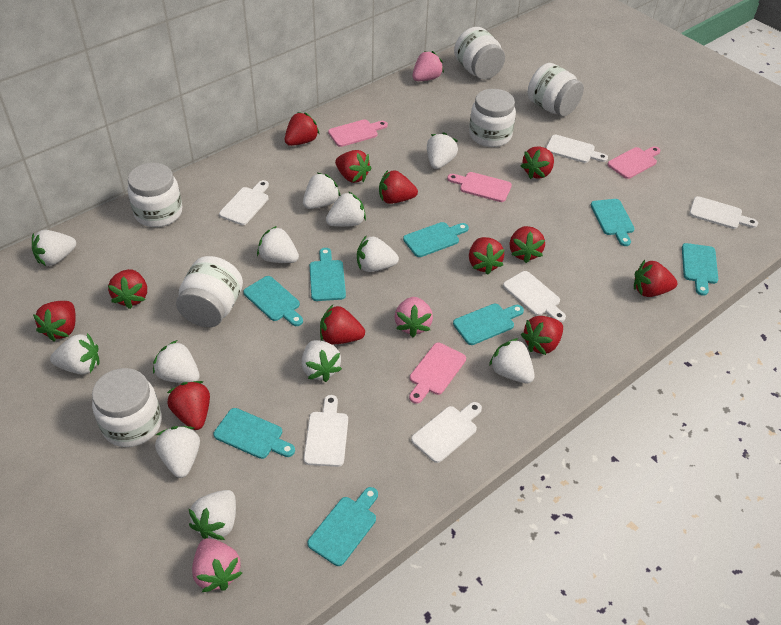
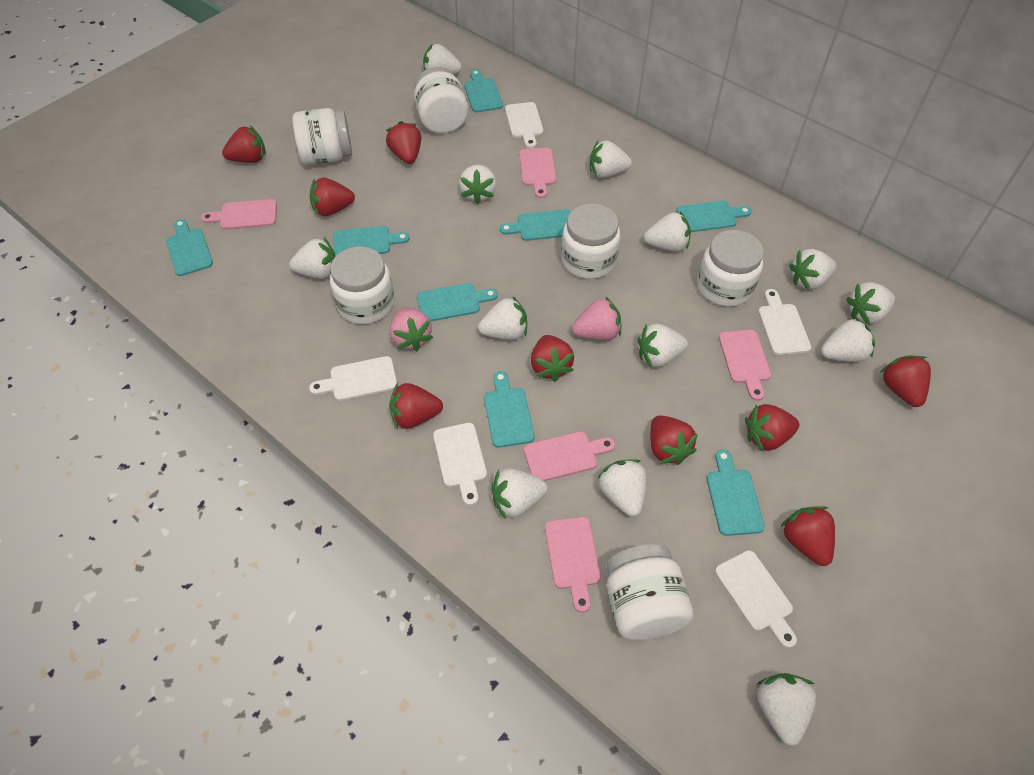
pink cutting board: [328,119,388,147] [409,343,466,404] [447,172,512,202] [607,146,660,179] = 4 -> [201,199,277,230] [519,148,556,198] [524,431,615,481] [545,517,601,613] [719,330,771,401] = 5
pink strawberry: [192,538,242,592] [394,297,433,337] [412,51,444,81] = 3 -> [390,307,433,351] [572,296,621,340] = 2
red strawberry: [33,301,76,341] [108,269,147,309] [167,381,210,430] [285,112,320,146] [320,305,365,344] [335,150,371,183] [379,170,418,204] [469,237,505,275] [510,226,545,263] [521,146,554,179] [521,316,563,355] [634,260,677,297] = 12 -> [222,126,266,163] [309,178,355,216] [386,121,421,164] [389,383,443,429] [531,335,574,382] [650,416,698,465] [745,404,799,452] [780,506,835,566] [881,355,931,407] = 9
white cutting board: [219,180,269,225] [304,395,348,467] [411,402,482,463] [503,271,566,322] [546,135,608,163] [689,196,758,229] = 6 -> [309,356,397,401] [433,423,487,506] [505,102,543,148] [715,550,797,648] [758,289,811,355] = 5
white strawberry: [32,230,76,266] [50,333,99,375] [153,340,200,383] [155,426,200,478] [189,490,236,540] [257,226,299,263] [302,340,342,382] [303,173,340,209] [326,191,366,227] [357,235,399,272] [427,132,458,169] [489,338,535,383] = 12 -> [289,238,335,279] [423,44,462,74] [459,164,496,204] [478,297,527,340] [492,468,548,519] [590,140,632,178] [597,460,647,517] [638,324,688,368] [644,212,691,252] [757,673,817,746] [789,249,836,290] [821,318,875,362] [846,282,895,324] = 13

